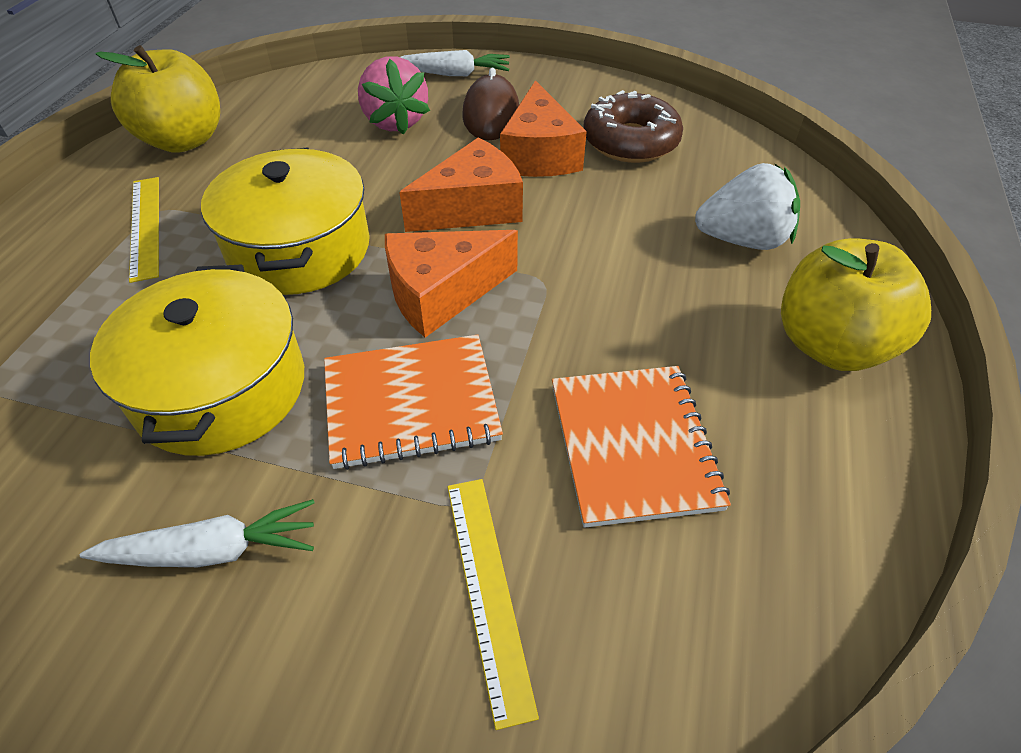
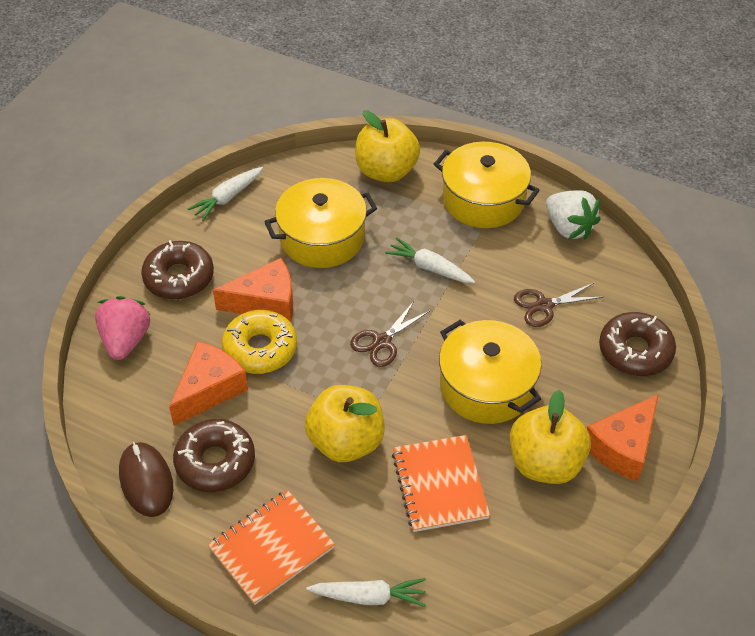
brown donut: [583,90,683,163] = 1 -> [141,240,214,300] [173,419,255,492] [599,312,676,376] = 3
brown scissors: none = 0 -> [350,300,431,367] [514,282,603,327] = 2
white carrot: [80,499,314,567] [400,50,510,76] = 2 -> [188,167,263,221] [306,578,426,607] [385,237,475,283] = 3
yellow apple: [96,45,220,153] [781,238,931,371] = 2 -> [305,385,384,462] [355,110,420,182] [510,390,591,484] = 3
yellow donut: none = 0 -> [222,310,297,374] = 1
yellow pot: [90,264,304,456] [201,147,370,295] = 2 -> [264,178,377,268] [434,142,540,228] [439,320,542,424] = 3
yellow ruler: [129,177,159,283] [447,479,539,730] = 2 -> none = 0

